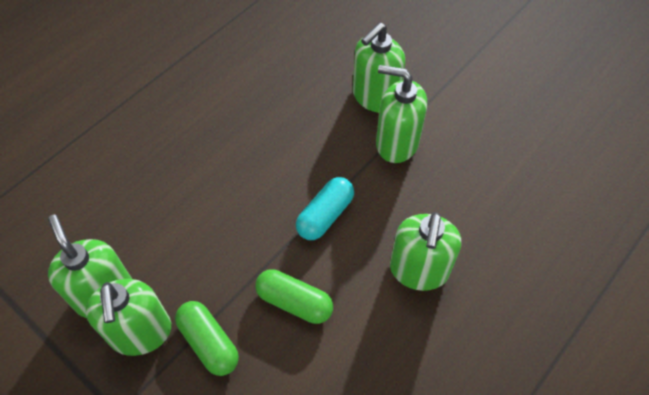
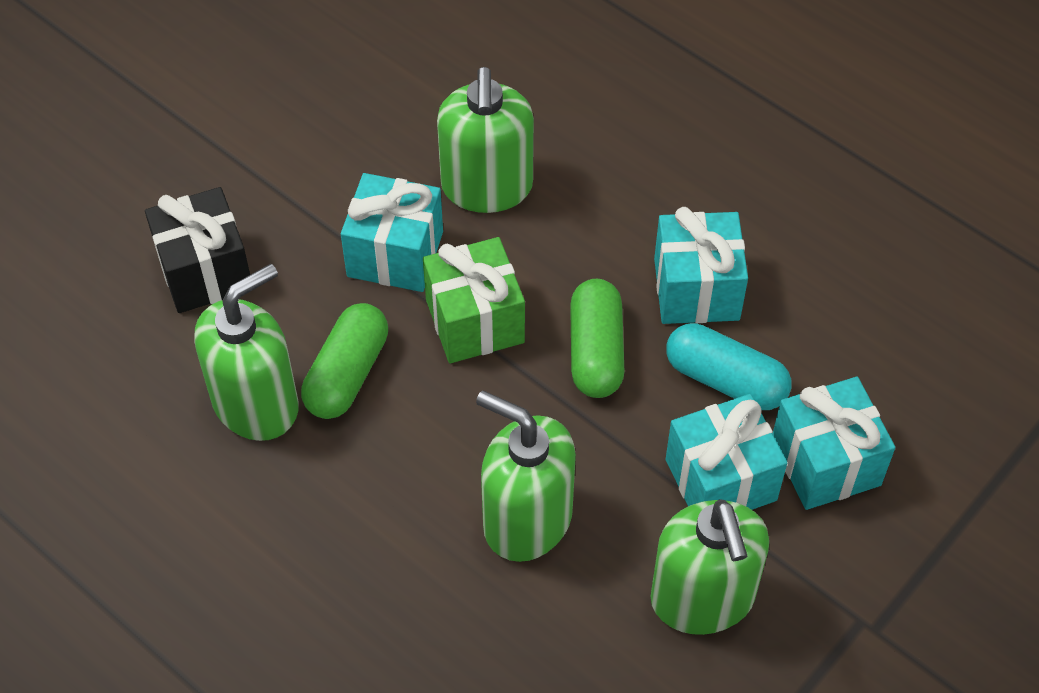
black gift: none = 0 -> [145,187,250,313] = 1
green gift: none = 0 -> [423,237,525,363] = 1
green soap dispenser: [48,215,132,318] [86,279,171,356] [353,22,405,113] [376,65,427,163] [390,212,461,291] = 5 -> [194,264,299,441] [437,67,534,213] [476,391,576,562] [650,499,769,635] = 4
turquoise gift: none = 0 -> [341,173,443,292] [654,207,748,324] [666,394,787,510] [773,377,895,510] = 4

